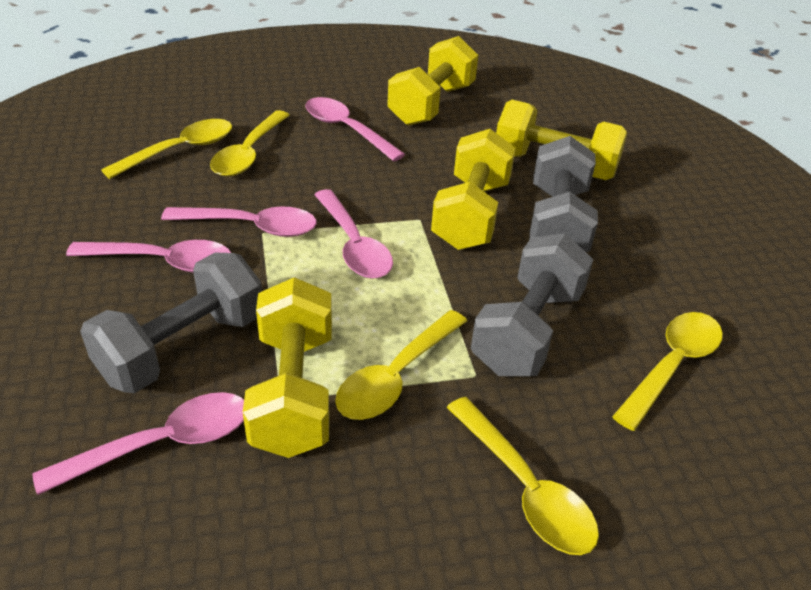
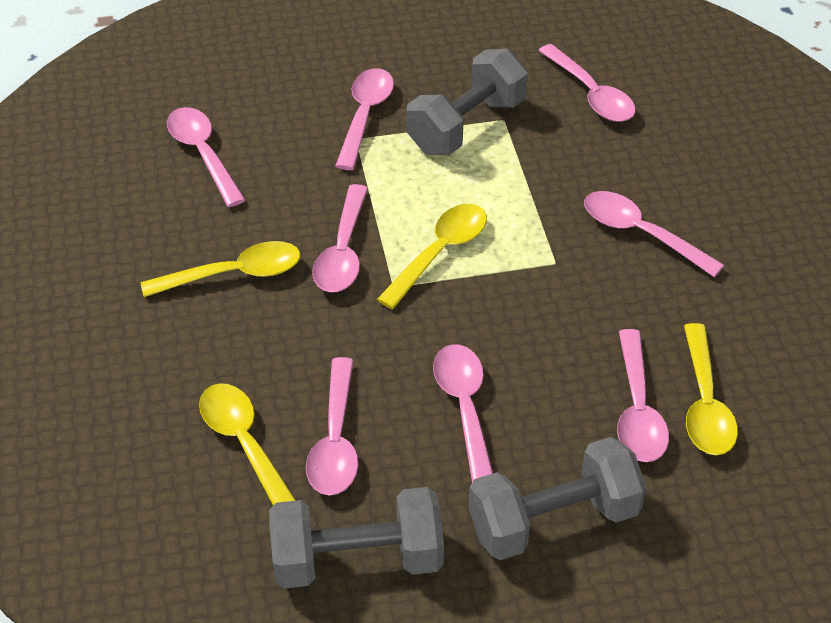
pink spoon: [32,392,244,495] [66,240,231,273] [161,206,317,237] [305,97,405,161] [314,189,393,279] = 5 -> [167,107,246,207] [306,357,358,495] [312,184,368,292] [335,68,394,170] [433,344,493,482] [538,44,635,122] [584,191,725,277] [617,329,669,462] = 8
yellow dumbbell: [243,277,332,458] [387,36,478,126] [431,129,515,250] [496,100,628,180] = 4 -> none = 0
yellow spoon: [101,119,232,179] [210,110,290,177] [335,310,467,420] [447,397,599,555] [612,312,723,431] = 5 -> [141,241,300,297] [199,383,296,505] [377,204,487,309] [684,323,738,455] = 4

